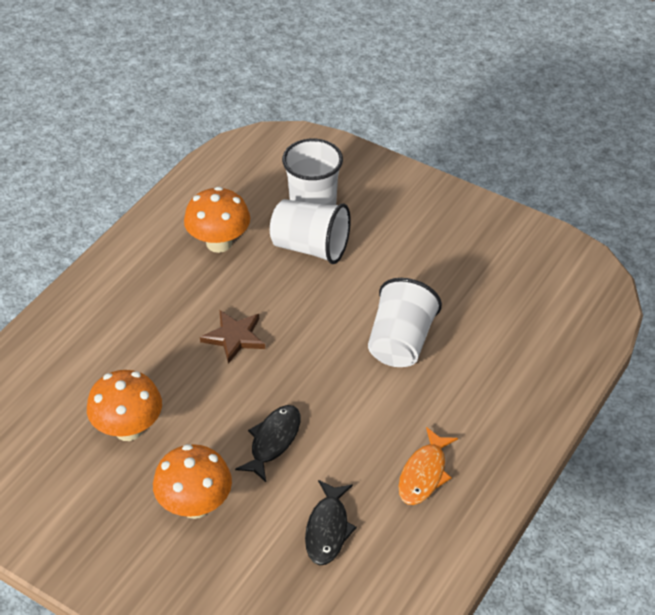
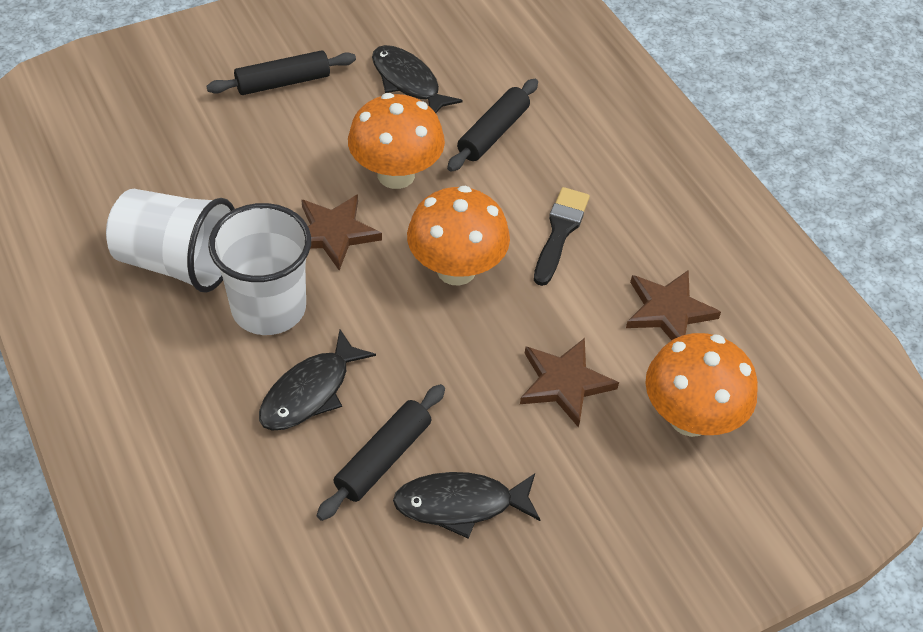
black brush: none = 0 -> [534,187,590,286] = 1
black fish: [235,405,300,482] [305,480,357,565] = 2 -> [259,330,376,431] [372,45,463,113] [393,472,540,539] = 3
black rolling pin: none = 0 -> [206,50,356,95] [317,384,445,521] [447,79,538,172] = 3
brown star: [200,310,265,364] = 1 -> [301,194,382,271] [520,338,619,428] [626,270,721,340] = 3
orange fish: [398,427,458,505] = 1 -> none = 0
white cup: [270,199,351,264] [282,138,343,205] [368,278,442,367] = 3 -> [106,189,235,292] [208,203,311,335] = 2

